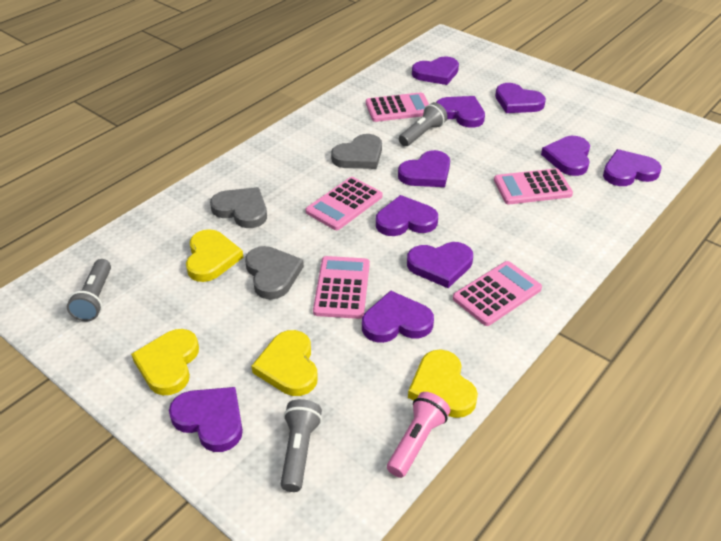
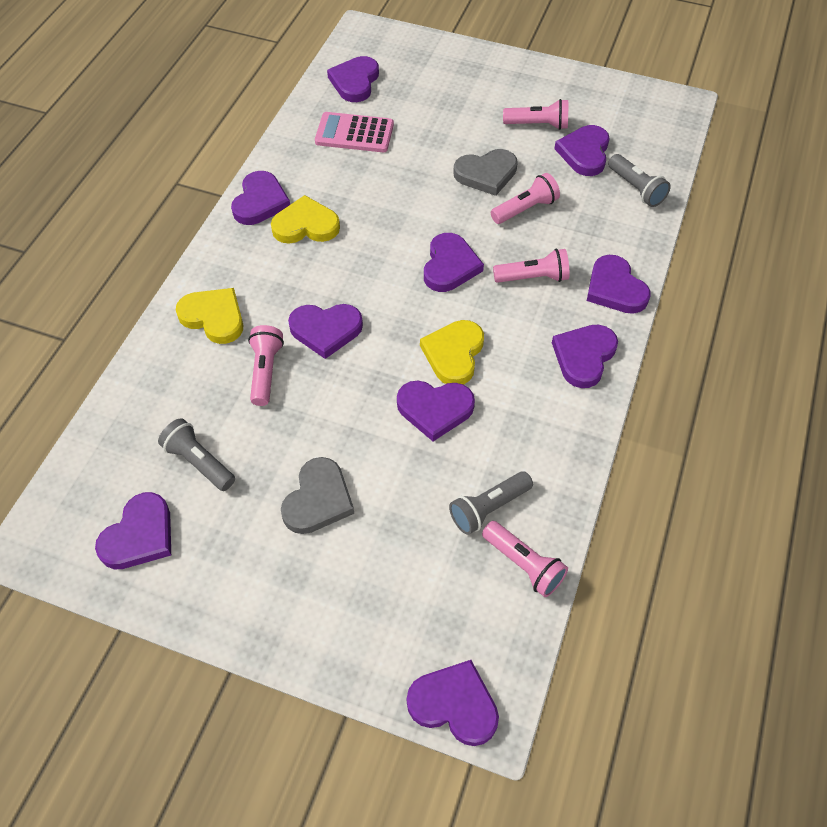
grey heart: [210,187,267,228] [245,246,304,299] [331,134,382,169] = 3 -> [281,457,354,534] [453,149,518,196] = 2
pink calculator: [306,177,382,230] [313,256,370,319] [366,92,429,122] [453,261,542,326] [494,168,573,204] = 5 -> [315,112,394,152] = 1
pink flashlight: [387,392,450,478] = 1 -> [248,325,284,406] [482,521,568,597] [491,173,560,224] [493,249,569,283] [503,99,568,130] = 5
yellow heart: [131,329,199,395] [186,229,244,282] [252,330,318,396] [408,349,478,418] = 4 -> [176,288,244,344] [271,195,340,244] [420,320,484,384] = 3

